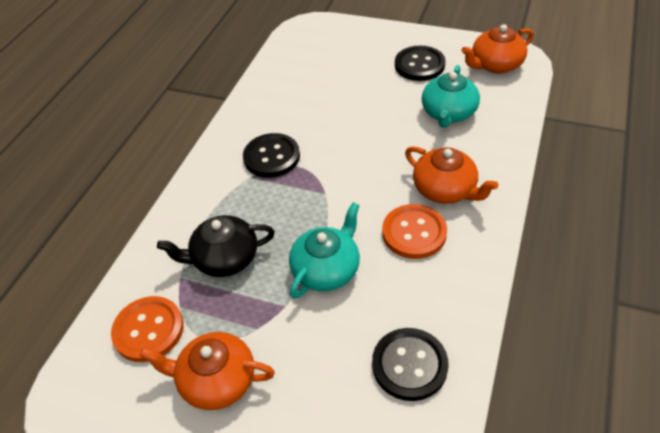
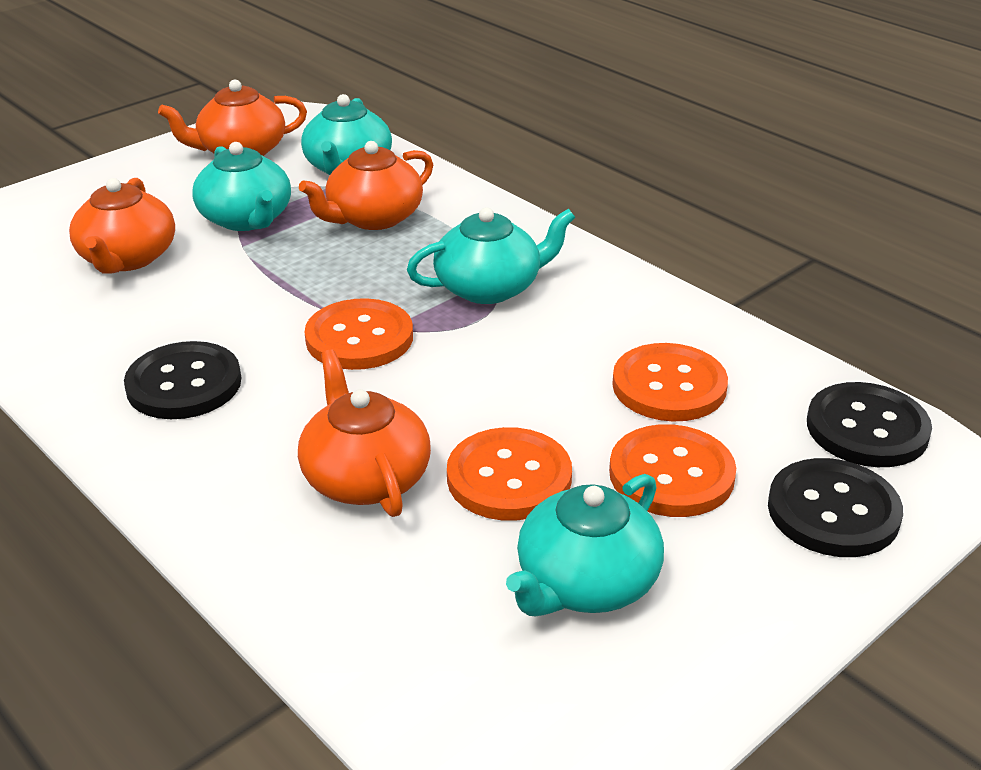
black teapot: [157,215,275,277] = 1 -> none = 0
orange button: [111,296,184,362] [382,204,447,259] = 2 -> [304,298,413,370] [447,427,572,521] [609,424,736,517] [612,343,728,422] = 4
orange teapot: [140,332,275,410] [405,146,499,204] [461,24,534,73] = 3 -> [69,178,175,274] [158,79,307,156] [298,349,431,517] [299,141,433,230] = 4
turquoise teapot: [289,202,360,299] [422,65,480,128] = 2 -> [192,142,291,231] [301,94,392,175] [407,208,575,304] [506,474,664,616] = 4

